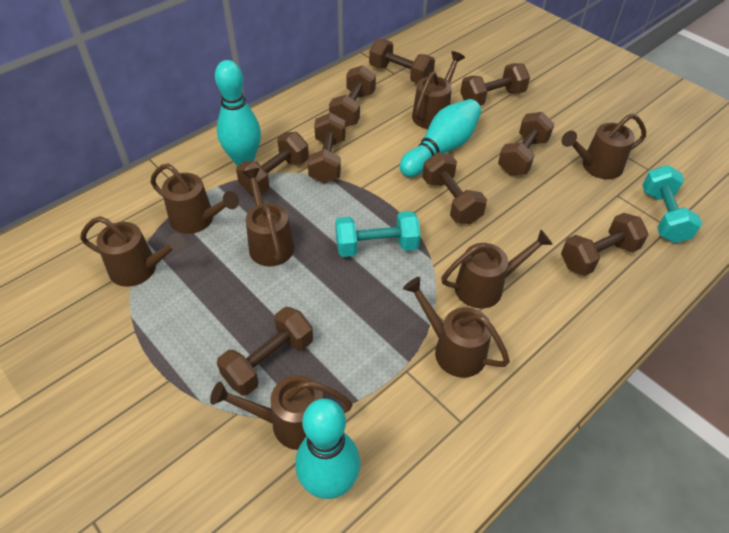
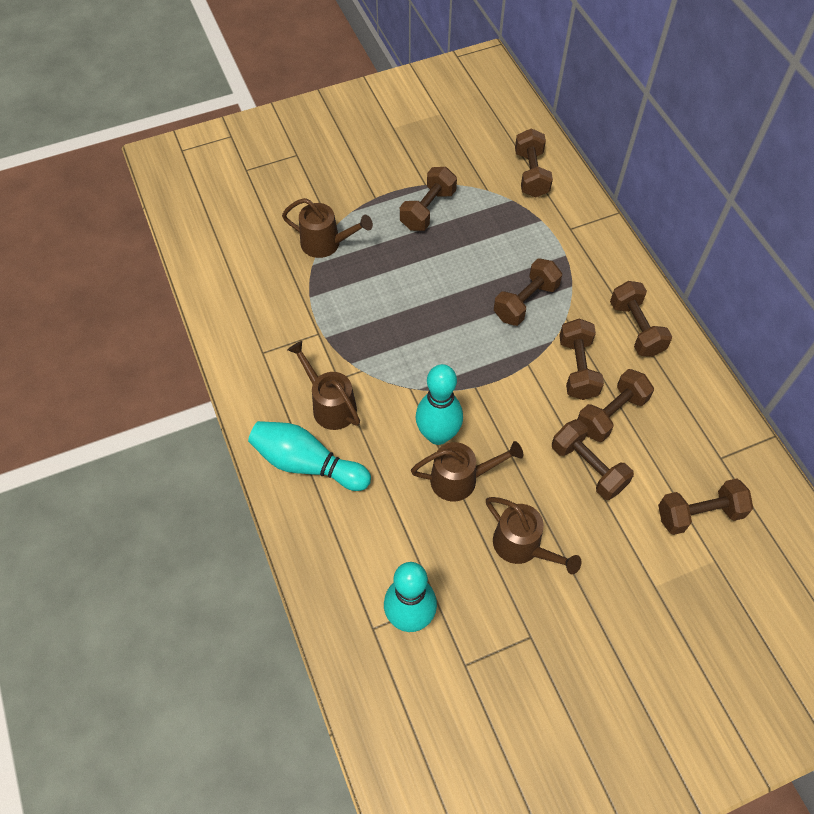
brown dumbbell: [217,307,313,396] [236,132,309,195] [308,113,346,183] [329,65,376,127] [369,38,435,84] [422,152,487,224] [460,63,530,106] [498,112,554,175] [561,213,648,276] = 9 -> [400,167,457,231] [494,258,562,326] [515,129,553,197] [552,419,634,500] [559,319,604,400] [578,369,654,442] [610,281,672,357] [658,478,753,535] = 8
brown watering can: [80,216,186,287] [150,164,239,234] [210,375,352,450] [242,168,294,266] [403,277,510,378] [412,51,465,129] [441,229,553,309] [562,113,646,179] = 8 -> [282,198,373,258] [288,341,360,430] [411,441,523,501] [486,497,581,574] = 4
turquoise dumbbell: [335,211,421,257] [642,165,702,243] = 2 -> none = 0

